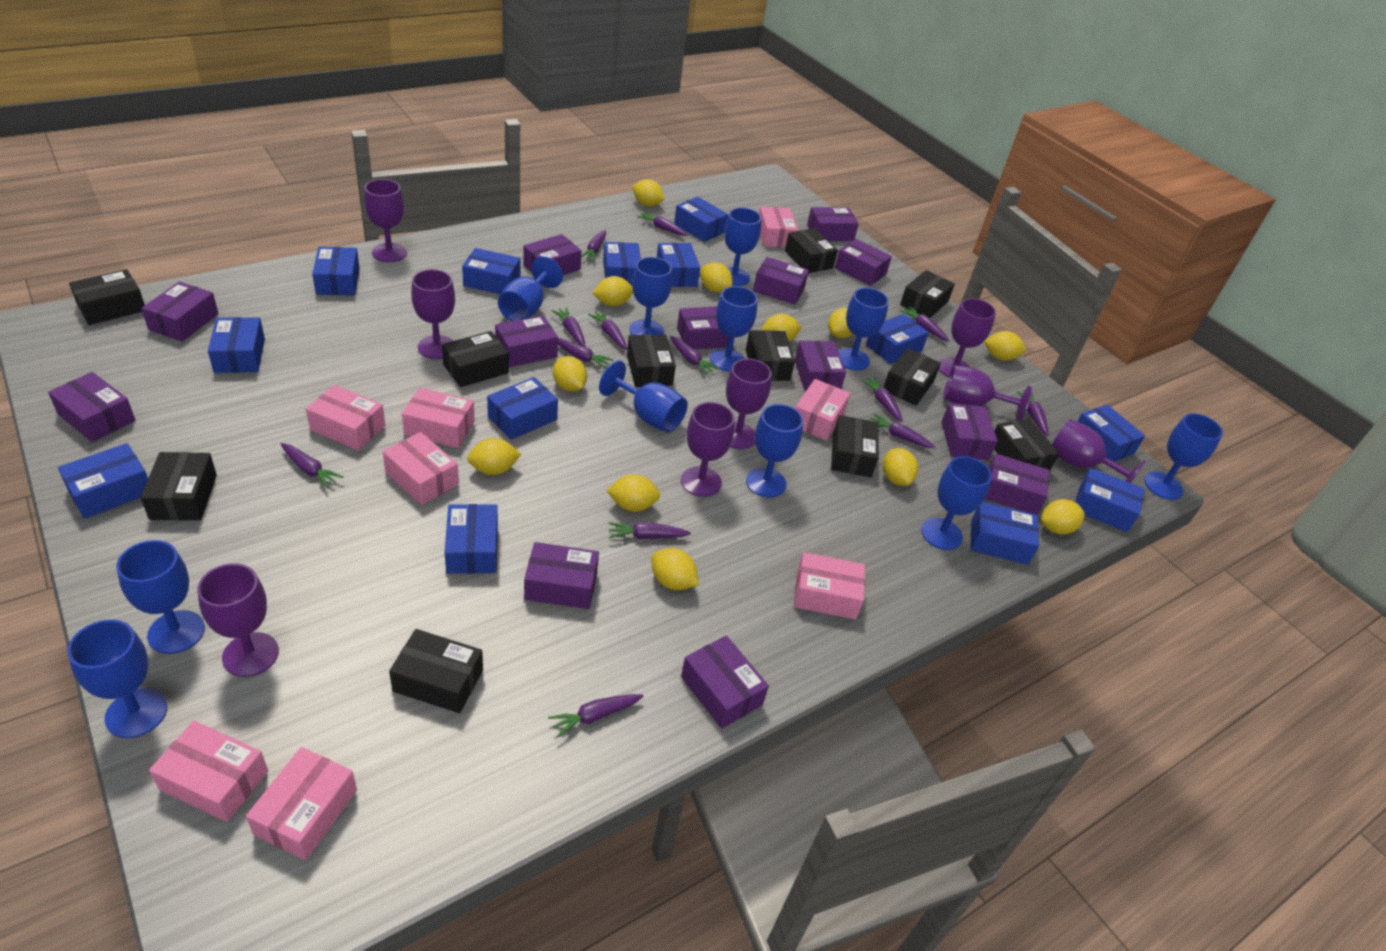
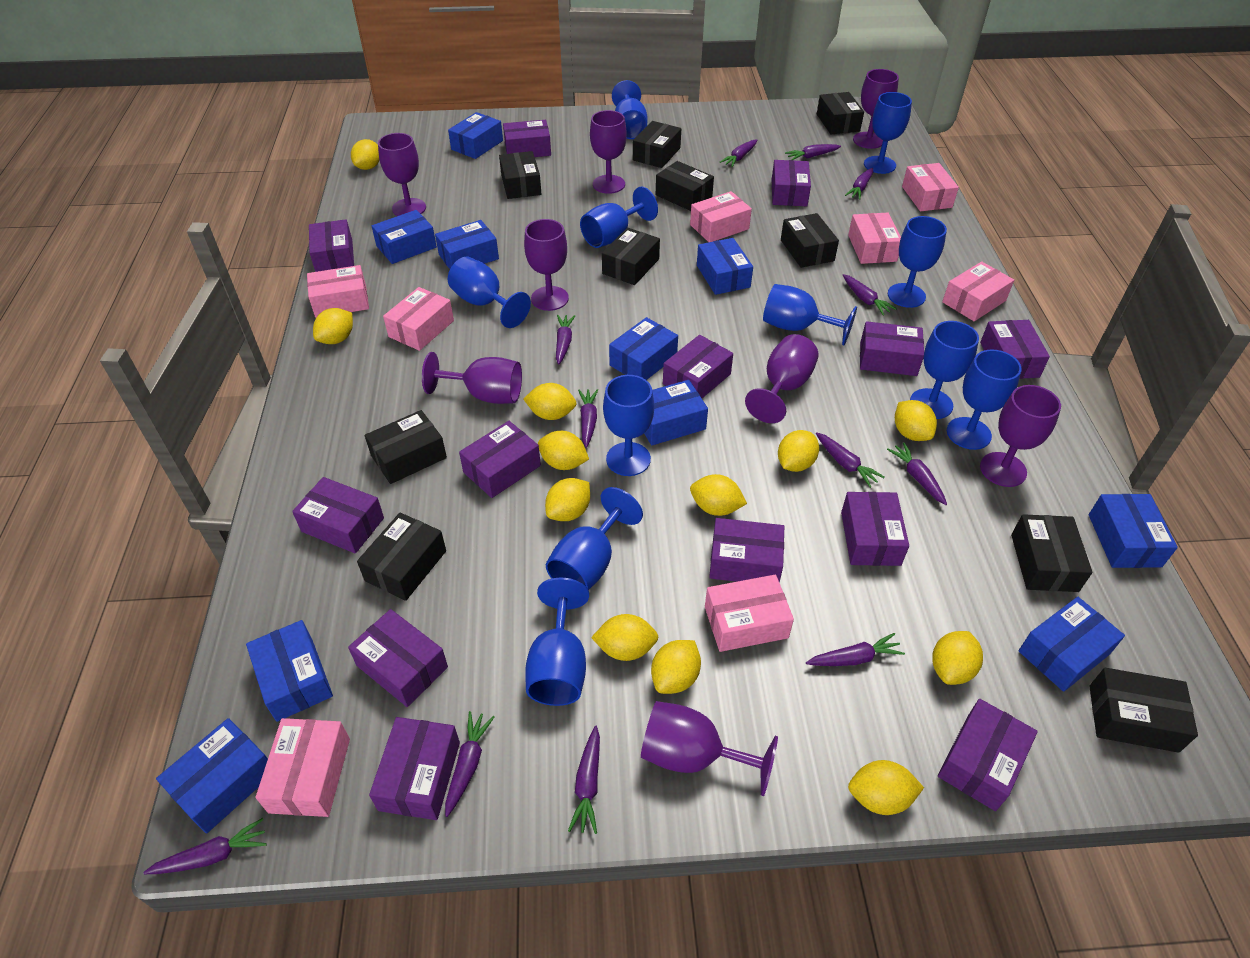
black box: [69,269,145,325] [141,452,217,520] [389,629,483,713] [442,331,509,387] [627,334,676,387] [746,330,795,381] [785,228,838,273] [831,415,879,477] [883,348,941,406] [900,270,955,318] [994,419,1059,472] = 11 -> [357,513,446,601] [365,410,447,484] [499,151,541,199] [602,228,660,285] [633,121,681,168] [656,161,714,211] [781,213,839,268] [817,92,864,135] [1011,514,1093,592] [1089,668,1198,753] = 10
blue box: [58,443,148,519] [208,317,265,373] [312,247,360,296] [445,504,498,574] [462,248,520,294] [487,377,558,440] [603,242,641,286] [657,243,700,287] [674,197,728,242] [866,314,929,364] [971,502,1039,565] [1075,468,1145,532] [1077,405,1145,462] = 13 -> [156,718,268,833] [246,620,333,722] [372,210,437,264] [435,220,499,269] [448,112,503,159] [609,317,678,380] [644,380,708,445] [697,238,753,295] [1018,597,1125,692] [1089,494,1178,568] = 10
purple carrot: [281,443,344,488] [548,694,643,738] [552,307,586,347] [558,338,614,369] [581,230,606,261] [588,310,627,350] [608,522,691,539] [637,211,688,236] [670,336,719,375] [861,377,903,422] [871,413,936,449] [900,306,949,341] [1016,391,1048,436] = 13 -> [143,818,267,874] [445,711,495,817] [556,315,575,364] [568,726,600,834] [578,389,598,448] [720,139,757,167] [785,144,841,160] [806,633,905,666] [816,432,884,488] [843,274,897,316] [845,168,873,200] [887,442,947,505] = 12

